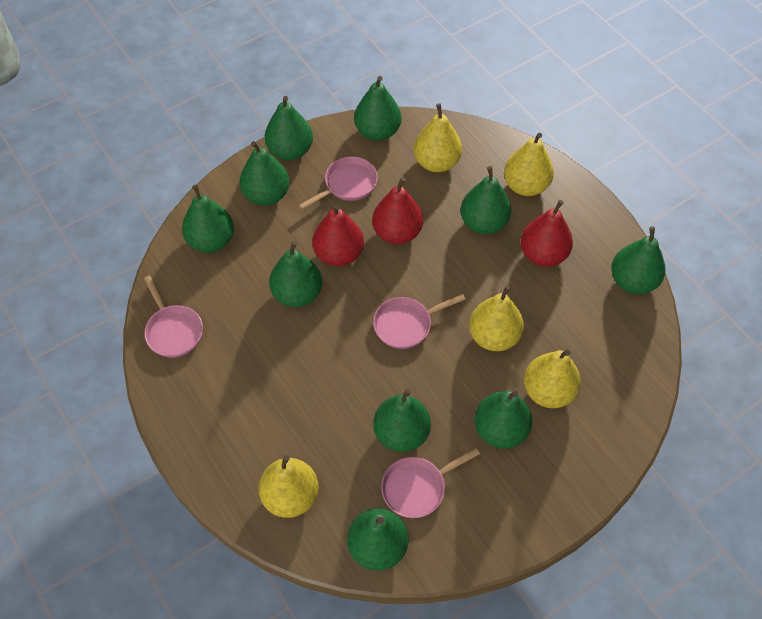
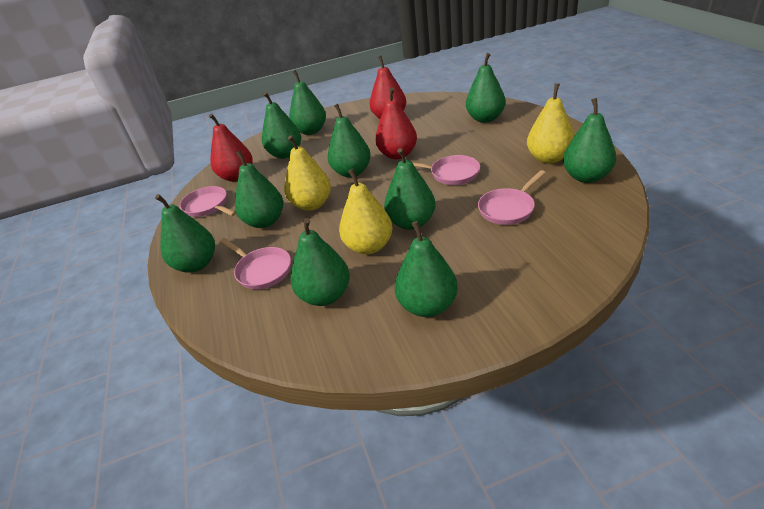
yellow pear: [258,455,319,518] [414,103,462,172] [469,285,524,351] [504,133,554,196] [524,350,581,408] = 5 -> [284,135,331,211] [339,169,393,254] [527,83,575,164] = 3

